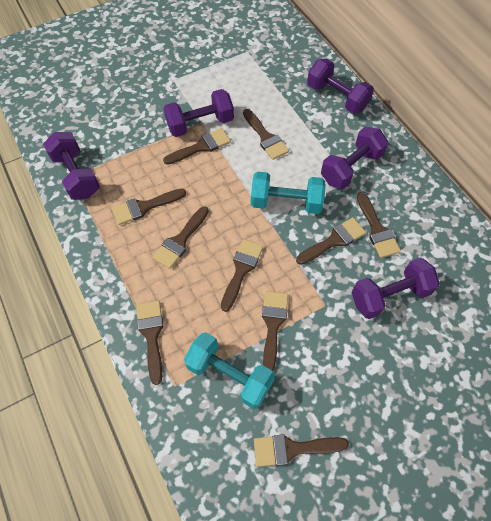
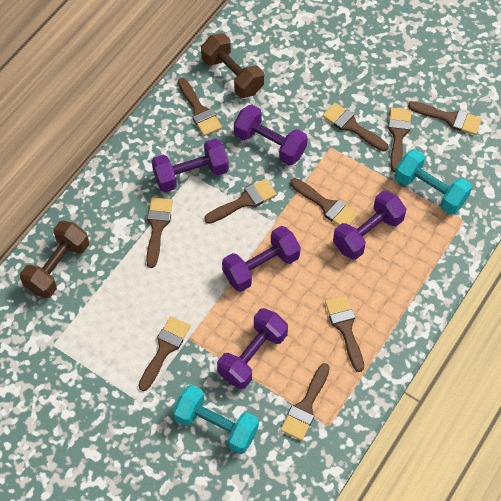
brown dumbbell: none = 0 -> [20,221,89,298] [201,33,264,98] = 2

